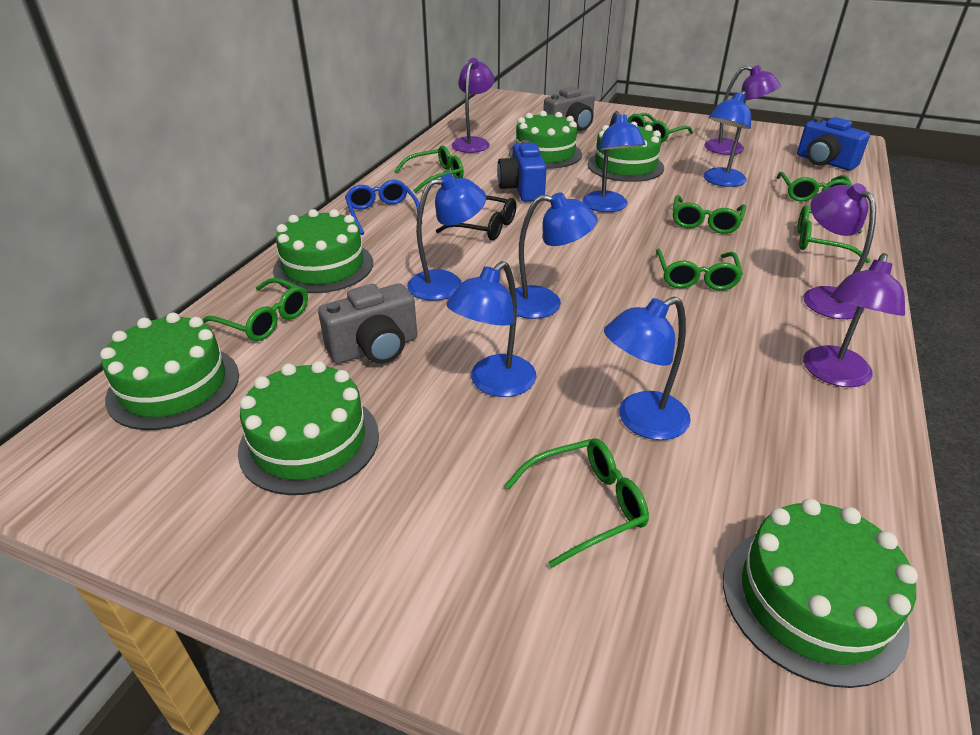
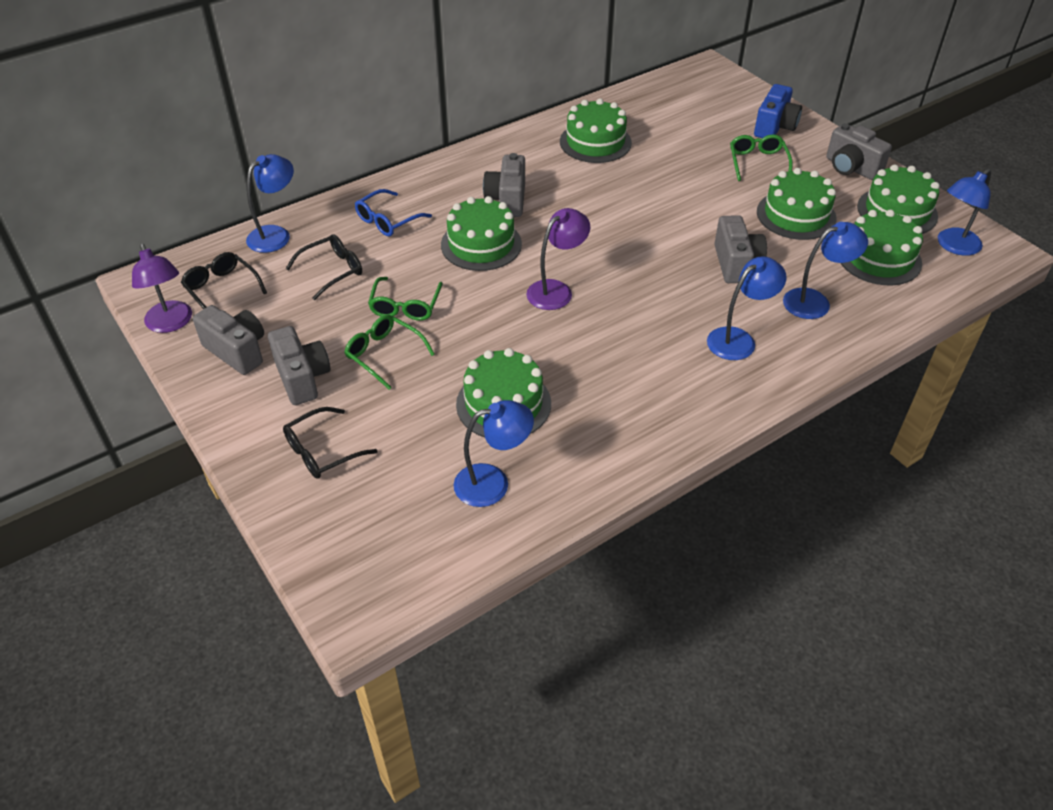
black glasses: [436,196,517,240] = 1 -> [181,252,267,309] [283,407,378,479] [286,234,362,300] = 3
blue camera: [497,140,546,202] [797,117,870,170] = 2 -> [754,84,802,138] = 1
blue lamp: [407,174,486,301] [446,261,536,397] [509,192,598,319] [582,111,645,212] [604,297,691,440] [703,91,751,187] = 6 -> [246,154,294,253] [454,400,534,507] [707,256,786,360] [783,222,868,319] [938,169,991,256] = 5
green glasses: [202,278,308,341] [394,145,464,193] [504,438,649,568] [628,113,693,143] [656,248,743,290] [673,195,746,234] [776,172,853,201] [797,205,871,263] = 8 -> [344,314,435,390] [368,277,443,321] [730,134,793,181] = 3
grey camera: [318,283,417,364] [543,87,595,131] = 2 -> [193,305,264,375] [268,326,331,405] [483,153,525,217] [714,215,767,283] [826,123,892,180] = 5
purple lamp: [452,58,495,153] [704,65,781,155] [803,183,876,319] [803,253,905,387] = 4 -> [132,244,192,333] [526,208,590,310] = 2

